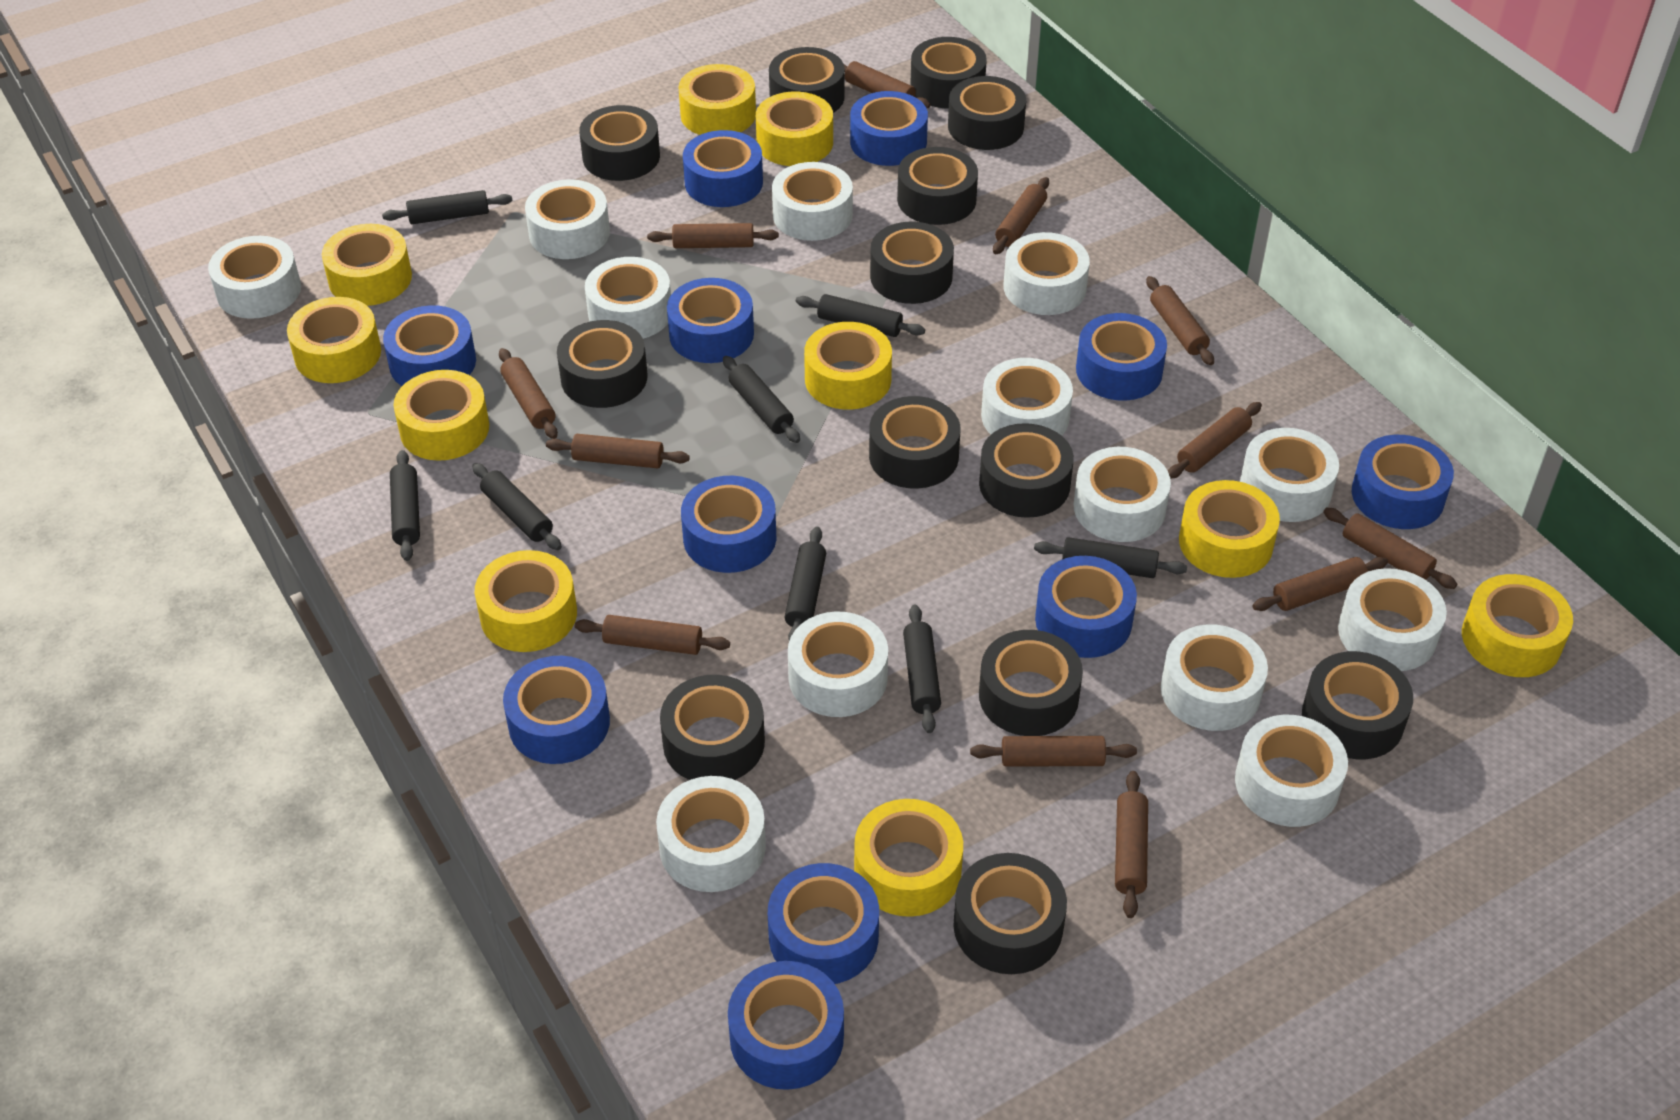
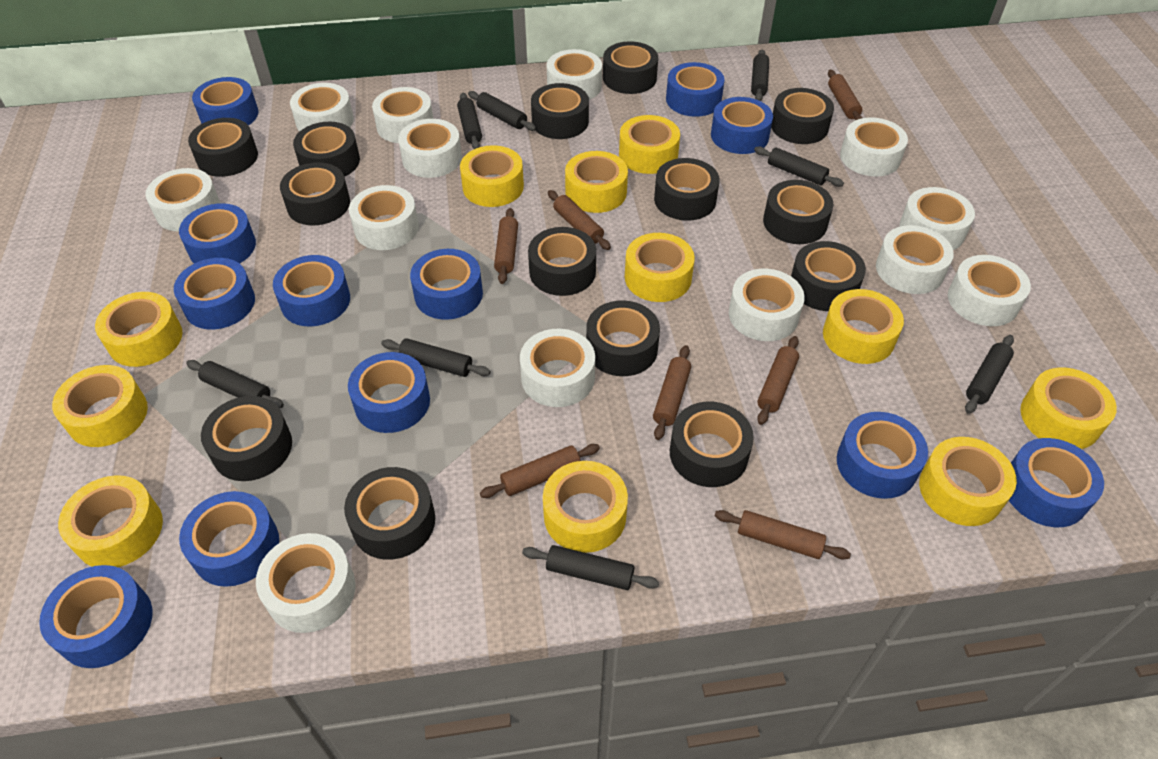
black tape: [557,320,648,408] [579,105,660,181] [660,675,765,780] [769,47,845,113] [869,396,960,488] [870,222,954,304] [897,147,978,225] [910,37,987,109] [948,76,1026,150] [953,853,1067,974] [979,423,1074,518] [979,630,1083,736] [1302,651,1413,759] = 13 -> [188,118,258,177] [201,396,292,481] [280,162,350,225] [293,122,360,177] [344,467,435,560] [528,227,596,296] [531,83,589,139] [586,301,660,376] [603,41,658,94] [654,158,720,221] [670,402,754,487] [763,180,834,244] [771,88,834,144] [791,241,866,311] = 14
blue tape: [383,305,476,386] [503,656,610,764] [667,278,754,363] [681,476,776,573] [683,130,763,207] [728,961,844,1090] [768,863,879,984] [850,91,928,166] [1035,556,1137,658] [1076,313,1167,400] [1352,435,1454,529] = 11 -> [39,565,152,668] [174,258,255,329] [179,203,256,264] [179,491,279,587] [192,77,259,125] [273,255,350,327] [348,352,430,433] [410,249,483,320] [666,62,725,117] [711,97,773,154] [837,412,928,499] [1009,438,1104,527] = 12
brown rolling pin: [499,348,558,439] [546,434,690,468] [575,615,730,655] [647,223,779,248] [843,61,931,108] [970,736,1137,767] [993,177,1049,254] [1115,771,1148,918] [1146,276,1214,365] [1168,402,1262,479] [1252,557,1388,611] [1323,508,1457,589] = 12 -> [480,444,600,498] [494,208,518,284] [548,190,611,250] [653,345,691,440] [714,510,851,559] [757,336,799,425] [828,70,863,120] = 7
yellow tape: [287,297,381,383] [322,224,412,306] [393,370,489,461] [475,550,577,652] [678,64,756,135] [756,92,833,166] [804,322,892,409] [854,799,963,917] [1179,480,1280,578] [1462,574,1573,677] = 10 -> [52,365,148,447] [58,475,163,567] [95,292,182,367] [460,145,524,207] [543,461,628,553] [565,151,628,213] [619,115,680,174] [625,233,695,302] [823,289,904,364] [919,437,1017,526] [1020,368,1117,449] = 11

